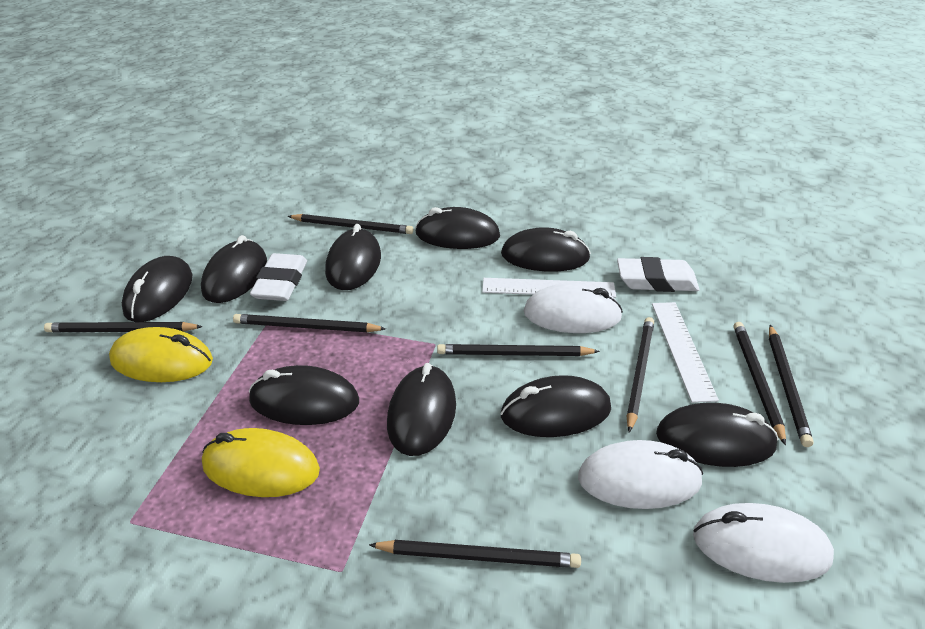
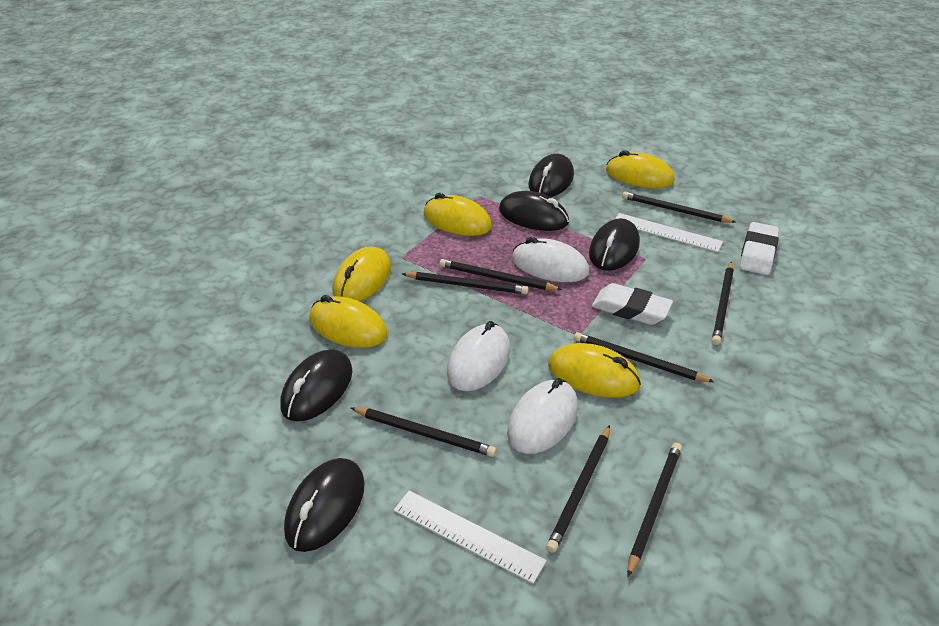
black mouse: [122,256,192,322] [201,235,267,303] [249,365,359,425] [325,224,381,290] [387,363,456,456] [415,207,500,249] [500,375,611,437] [501,227,591,272] [656,402,779,467] = 9 -> [280,349,353,421] [284,458,365,552] [499,191,569,231] [528,154,574,197] [589,218,640,271] = 5
yellow mouse: [109,327,213,382] [202,428,320,497] = 2 -> [309,295,387,348] [332,246,391,301] [424,193,492,236] [548,343,641,398] [606,150,674,188] = 5

